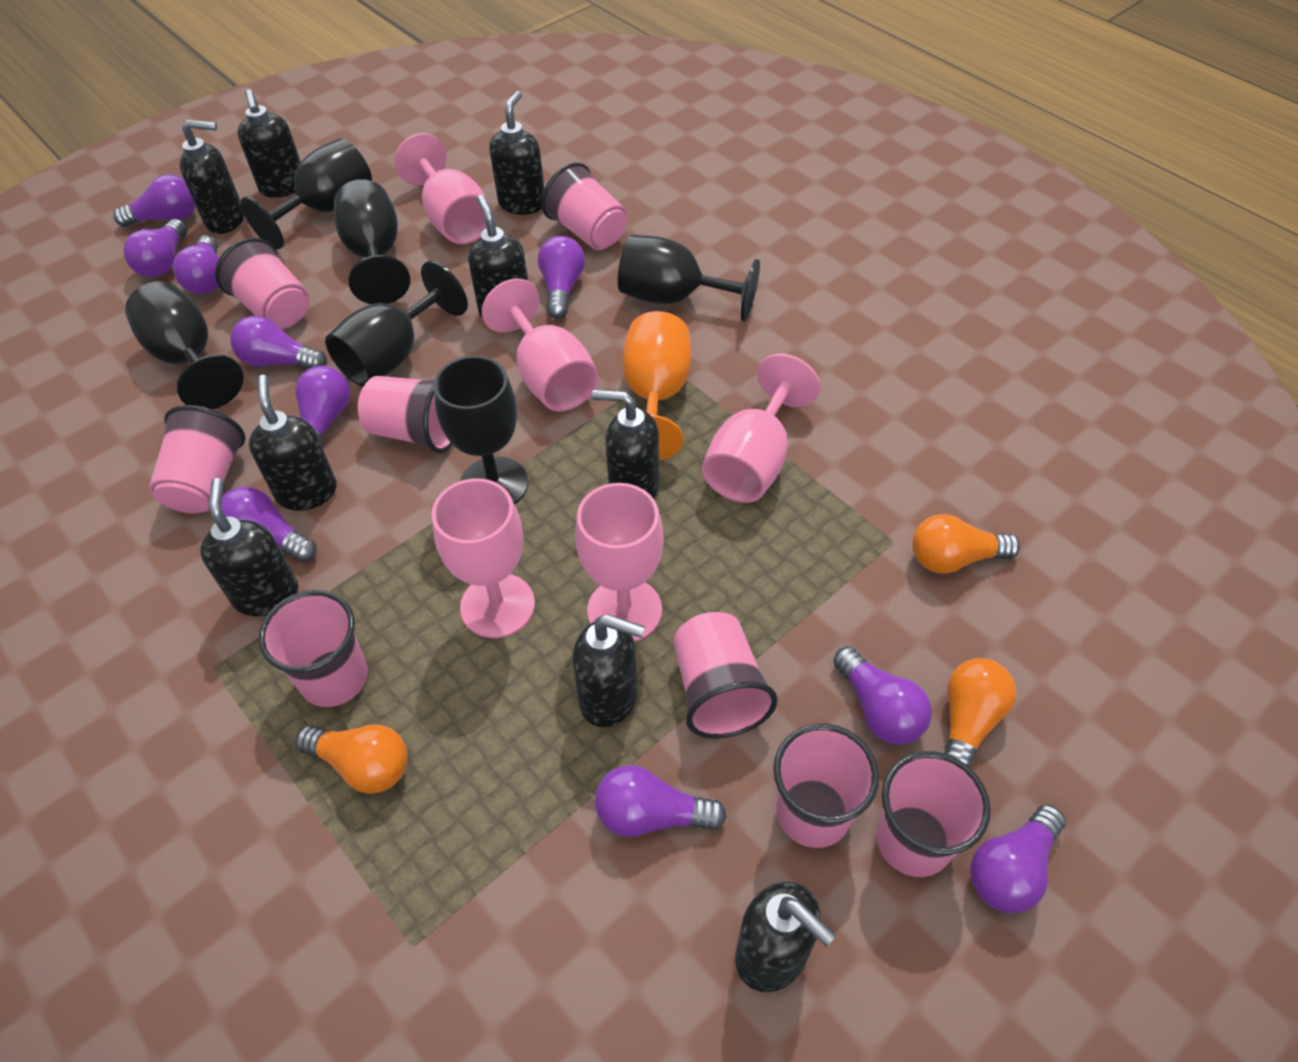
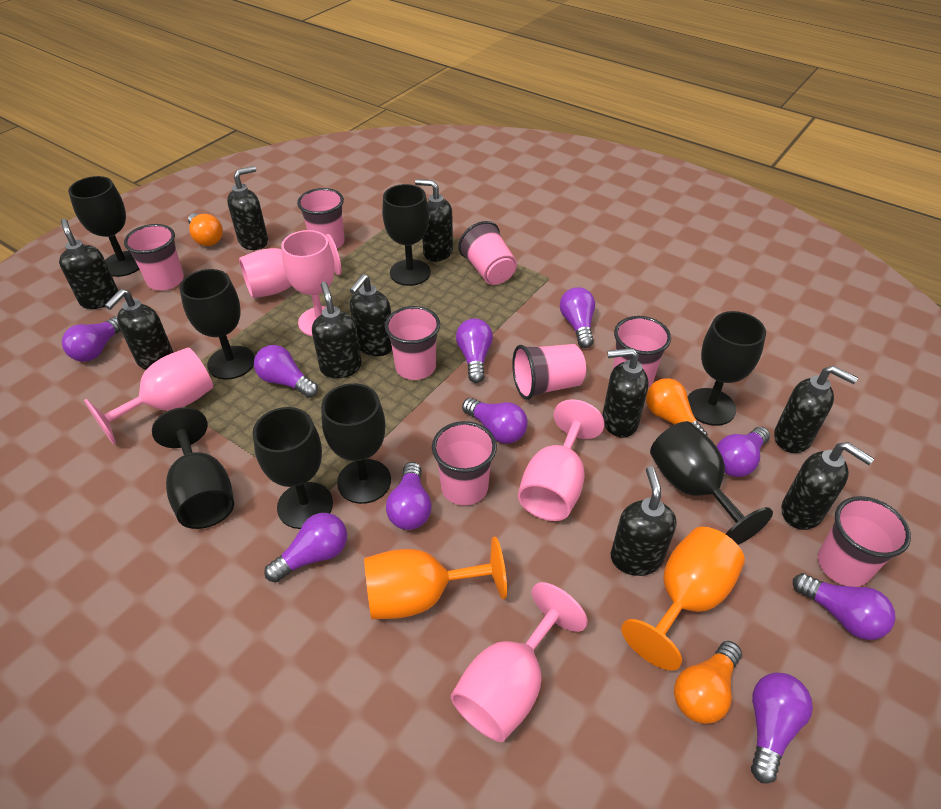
black goblet: [125,281,244,409] [241,139,372,249] [325,261,468,387] [334,179,410,304] [434,355,528,505] [618,235,760,321] = 6 -> [68,176,139,277] [152,407,234,529] [180,269,255,380] [253,407,333,529] [321,383,391,504] [382,184,431,286] [650,421,773,545] [688,311,766,426] = 8
black soap dispenser: [180,119,244,234] [200,478,298,617] [238,89,301,198] [249,375,337,511] [468,195,528,317] [489,91,544,215] [572,614,645,728] [592,390,660,499] [735,881,836,992] = 9 -> [59,218,118,309] [105,289,174,370] [227,166,268,250] [312,282,362,379] [350,274,392,356] [415,179,453,262] [602,348,649,438] [611,466,677,576] [774,366,858,453] [781,442,874,530] = 10
orange goblet: [622,311,692,460] = 1 -> [364,537,507,619] [621,527,745,671] = 2

